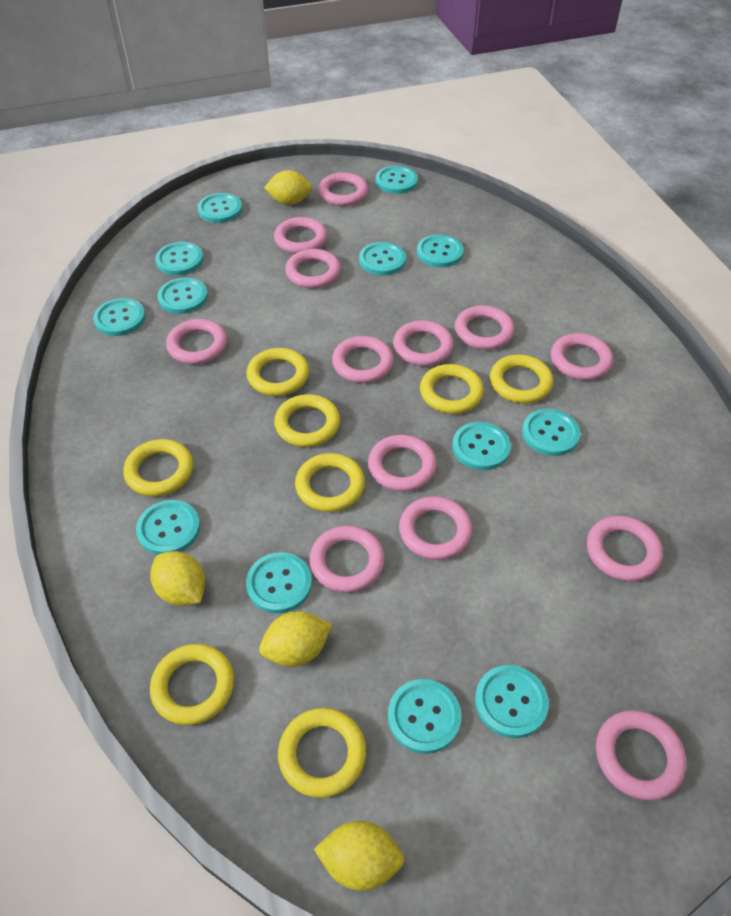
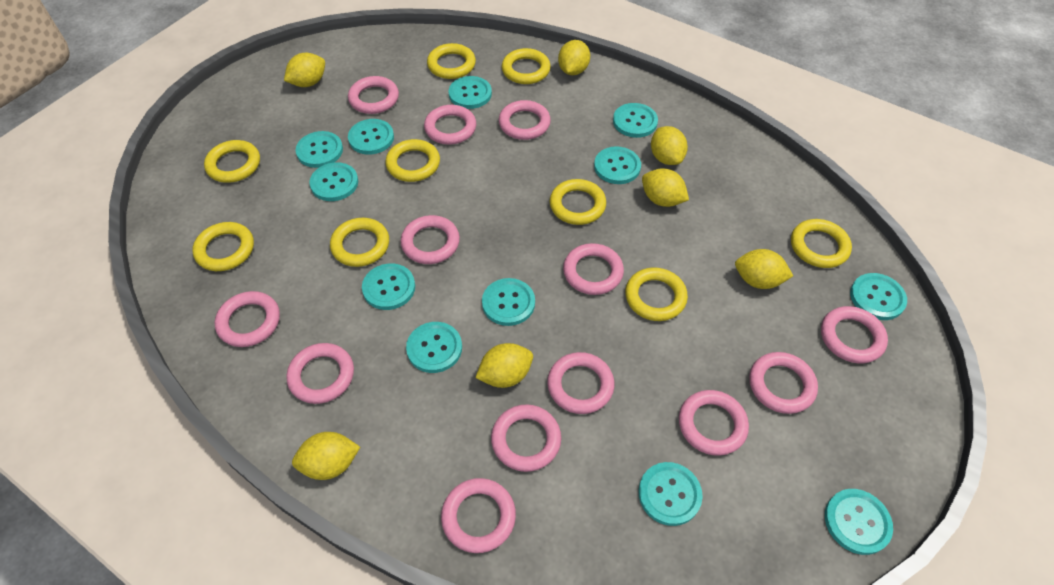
turquoise button: [93,298,146,336] [136,500,200,555] [155,242,203,275] [158,278,208,314] [198,193,242,223] [246,552,312,614] [359,242,406,276] [376,166,418,194] [388,679,461,754] [417,234,463,267] [452,422,511,470] [475,665,549,738] [522,409,580,456] = 13 -> [296,131,343,168] [309,162,358,201] [348,119,394,155] [362,263,415,310] [406,322,462,373] [449,76,492,109] [482,278,535,326] [594,146,641,184] [613,103,658,138] [638,462,703,526] [825,489,893,555] [850,273,907,320] = 12
yellow lemon: [150,551,205,606] [259,611,332,667] [264,170,312,205] [314,821,404,891] = 4 -> [284,53,325,87] [292,432,360,480] [475,343,533,388] [558,40,590,75] [642,169,689,207] [651,126,688,165] [735,249,793,289] = 7
yellow ring: [123,439,193,496] [150,644,235,725] [246,348,309,396] [274,394,340,447] [278,708,367,798] [295,453,365,512] [420,364,484,414] [490,355,553,403] = 8 -> [192,222,254,271] [204,140,260,183] [330,218,389,267] [385,139,440,182] [427,43,476,79] [502,48,551,84] [550,179,606,225] [625,267,688,321] [791,219,852,268] = 9

